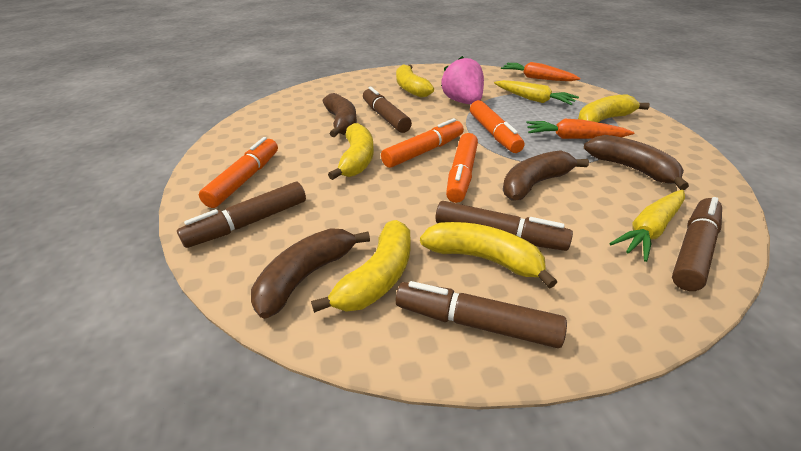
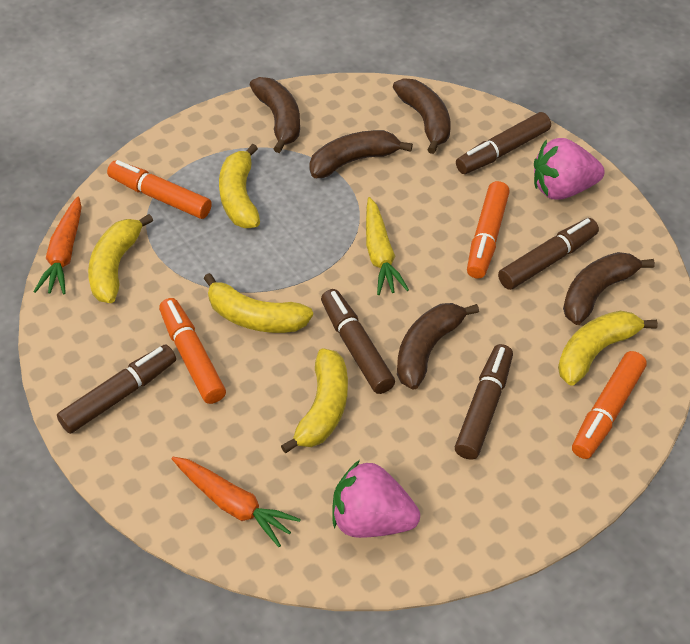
brown banana: [251,228,370,319] [323,93,357,137] [503,150,589,201] [584,135,689,190] = 4 -> [250,77,300,153] [309,130,413,178] [393,78,450,154] [397,303,479,390] [563,252,655,325] = 5
pink strawberry: [441,56,484,104] = 1 -> [332,460,420,538] [534,138,605,200] = 2
yellow carrot: [494,80,579,105] [609,190,685,262] = 2 -> [366,197,409,295] = 1

